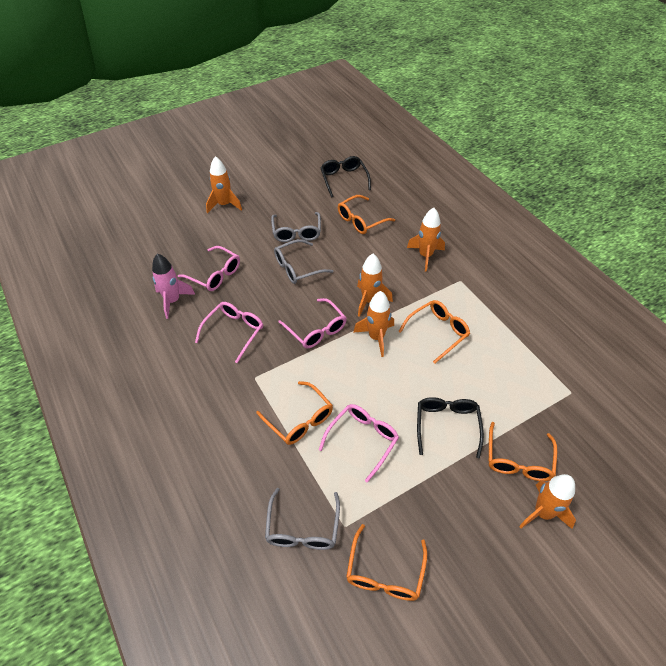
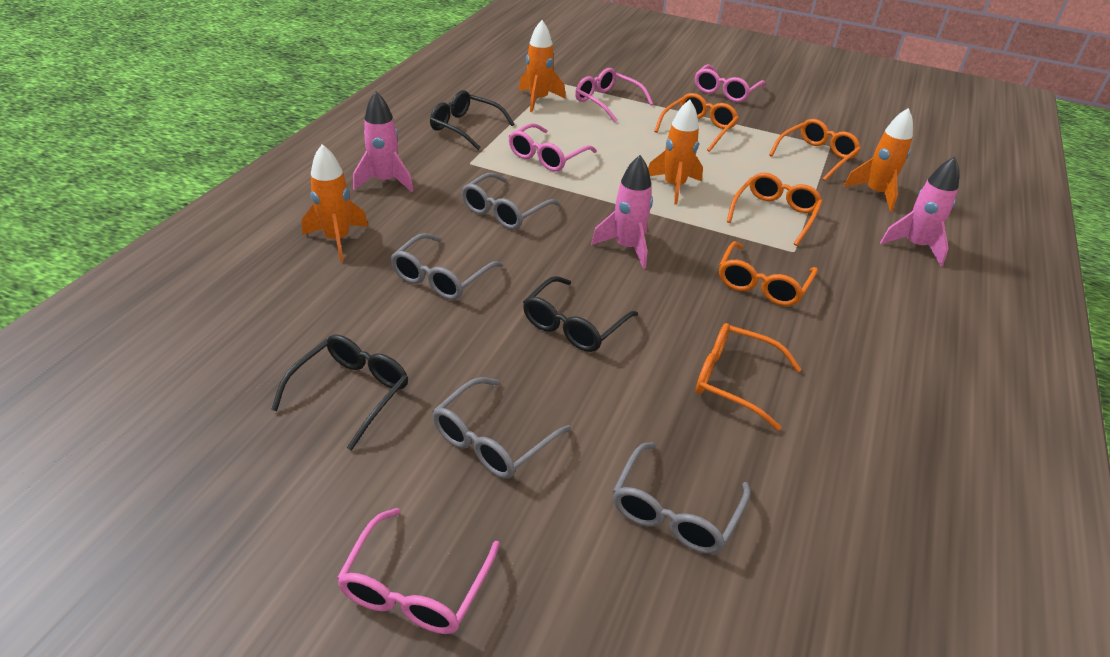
black glasses: [320,156,371,197] [417,397,484,458] = 2 -> [271,335,408,451] [430,90,514,150] [523,276,638,352] = 3
grey glasses: [265,488,340,550] [271,212,321,242] [274,239,333,284] = 3 -> [391,233,503,300] [432,377,571,479] [461,173,560,229] [613,442,751,554] = 4
orange rocket: [206,156,242,213] [353,291,394,357] [357,254,393,317] [407,208,445,272] [519,474,576,529] = 5 -> [302,144,368,262] [519,20,566,112] [648,100,703,205] [843,108,913,211] = 4
pink rocket: [152,254,195,319] = 1 -> [353,91,413,192] [591,155,653,269] [880,157,959,266] = 3

